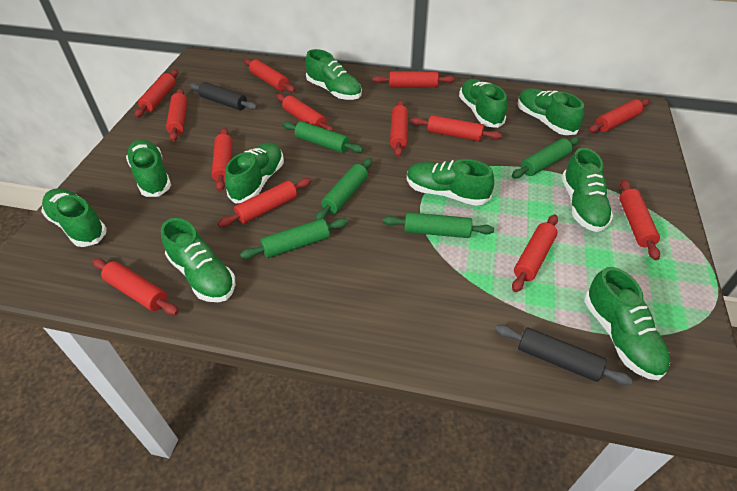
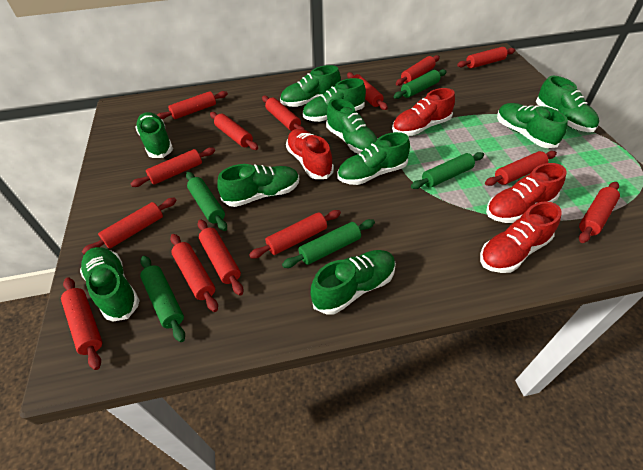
black rolling pin: [189,82,257,110] [495,325,633,385] = 2 -> none = 0
red rolling pin: [92,258,179,315] [134,70,178,118] [166,88,188,142] [212,128,233,191] [218,178,311,227] [244,59,295,93] [276,94,334,132] [373,71,455,87] [390,100,408,157] [411,115,502,141] [512,214,558,292] [588,99,649,133] [619,180,660,260] = 13 -> [61,277,102,370] [82,198,177,254] [131,147,215,187] [157,91,228,120] [170,234,218,312] [198,219,243,296] [210,112,258,150] [249,210,341,259] [262,96,305,131] [347,72,388,110] [396,55,440,86] [457,47,515,68] [485,151,557,186] [579,182,620,243] = 14
red shoe: none = 0 -> [286,129,334,179] [392,88,455,136] [480,202,562,273] [486,163,567,223] = 4

